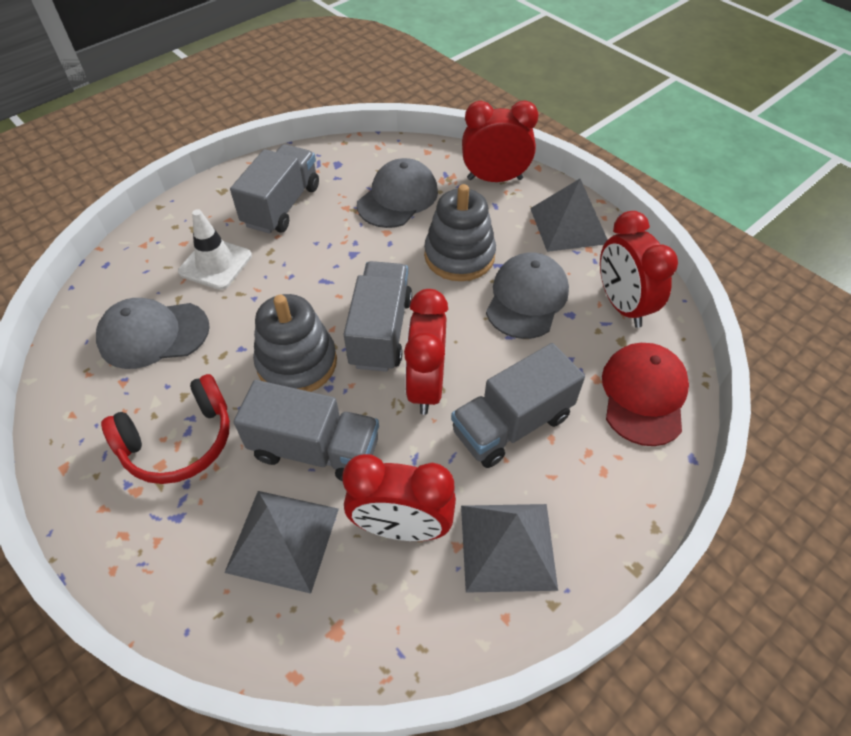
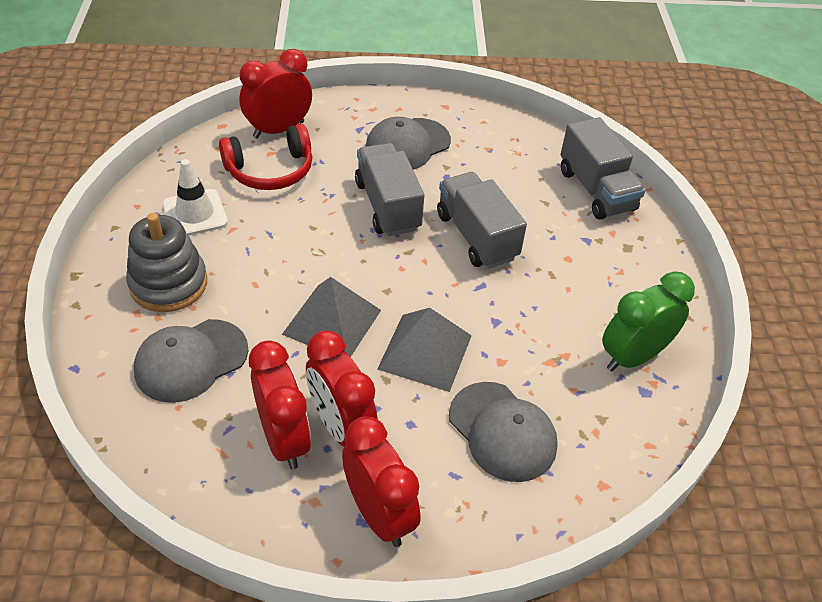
green clock: none = 0 -> [602,271,695,371] = 1
grey pyramid: [224,491,339,594] [461,504,558,593] [530,179,608,252] = 3 -> [282,277,381,357] [377,308,472,392] = 2
grey stacking toy: [253,294,337,392] [424,184,496,281] = 2 -> [126,213,207,312] = 1
grey truck: [230,144,319,234] [233,380,379,482] [344,261,412,372] [451,343,585,468] = 4 -> [355,143,424,236] [437,172,527,268] [560,117,646,220] = 3
red cap: [602,343,689,446] = 1 -> none = 0

